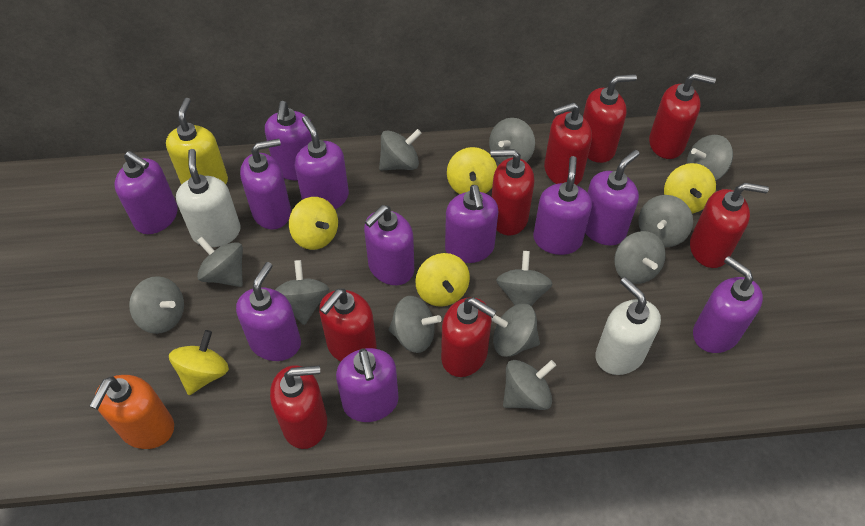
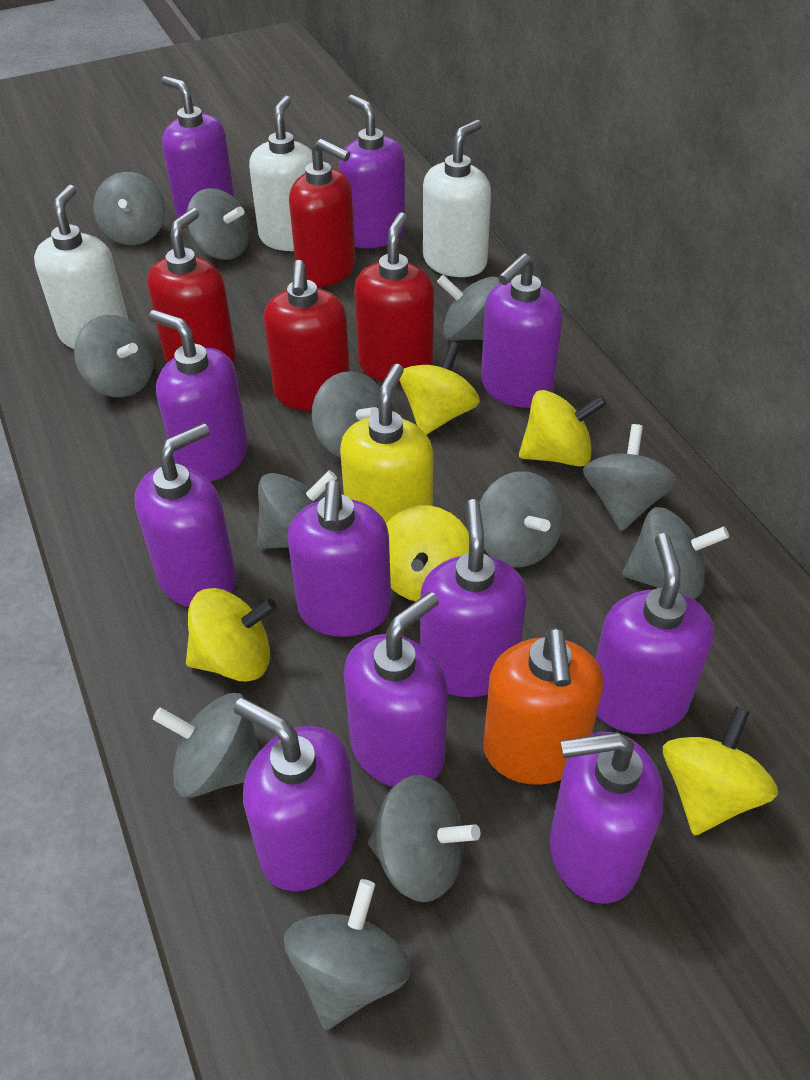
red soap dispenser: [270,365,327,449] [319,288,377,362] [441,297,497,377] [491,149,534,236] [544,102,592,185] [583,74,637,163] [649,73,716,159] [690,183,769,268] = 8 -> [147,208,236,364] [264,260,350,411] [289,139,356,287] [354,212,434,383] = 4
white soap dispenser: [176,149,241,247] [595,277,661,375] = 2 -> [34,185,128,349] [249,96,313,251] [423,120,491,277] = 3

